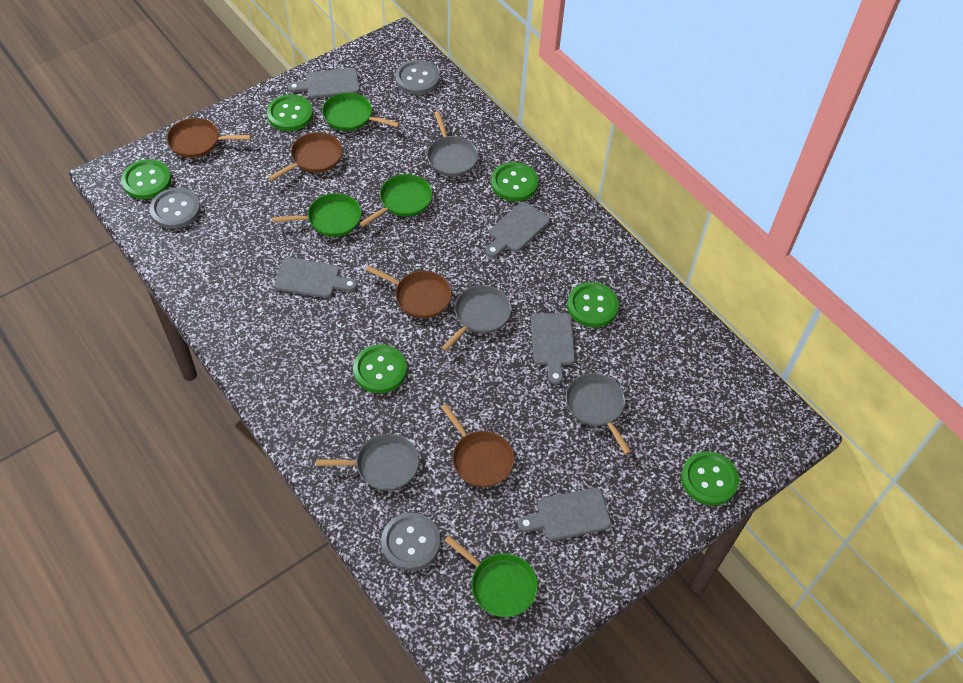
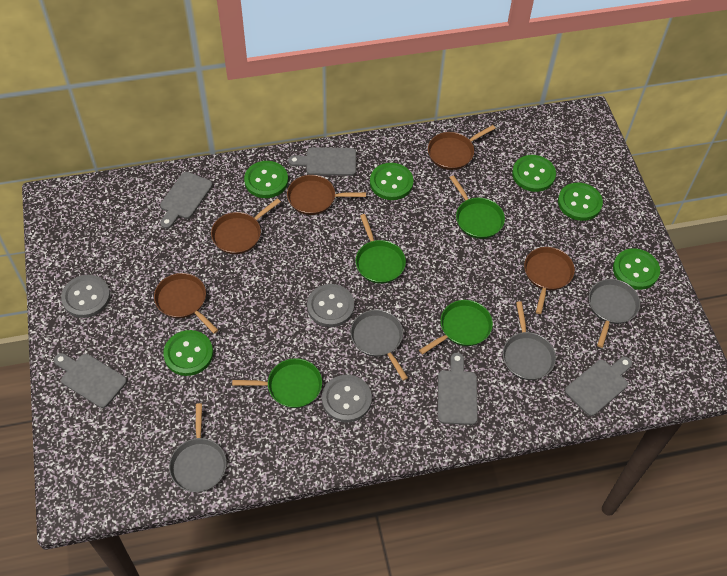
brown pan: [167,118,251,158] [268,132,343,181] [366,265,452,318] [441,404,514,487] = 4 -> [154,273,218,334] [211,198,281,254] [287,175,366,215] [428,125,496,170] [524,247,575,314] = 5

